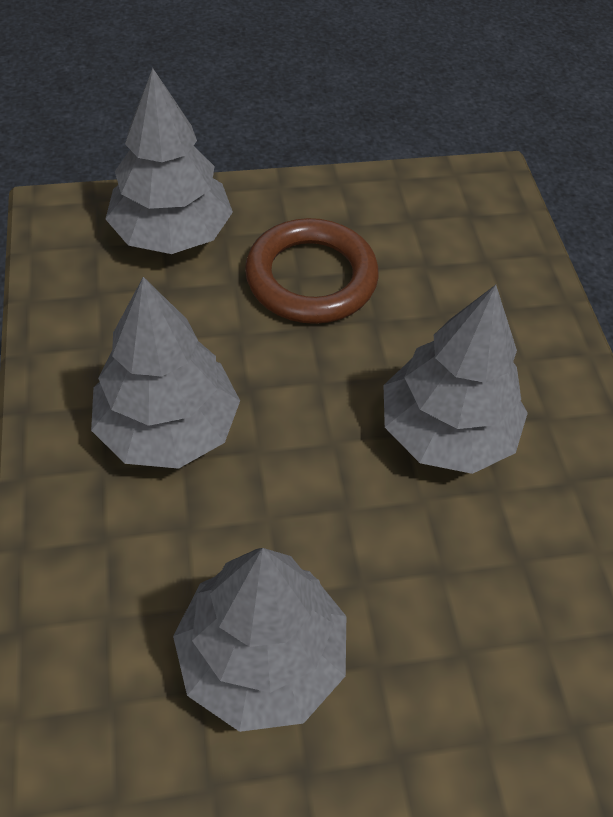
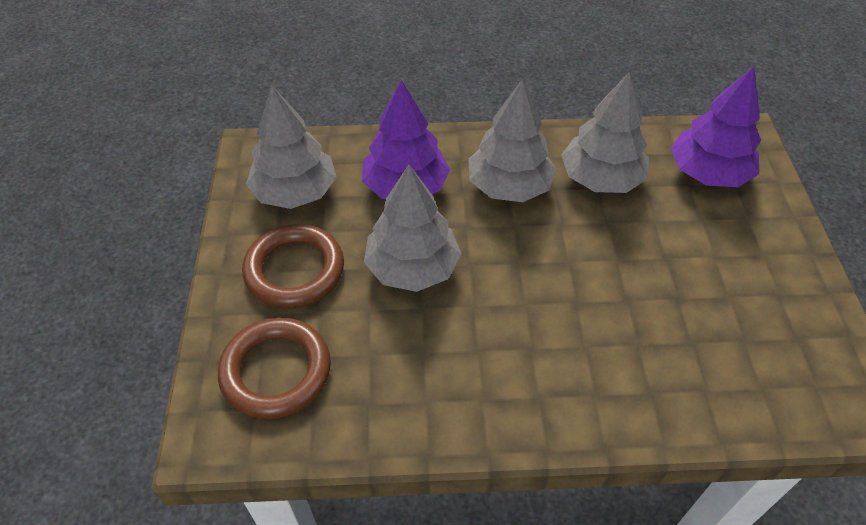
brown ring: [245,218,379,324] = 1 -> [218,318,331,419] [242,224,344,308] = 2
purple tree: none = 0 -> [362,80,450,199] [671,66,761,187] = 2

